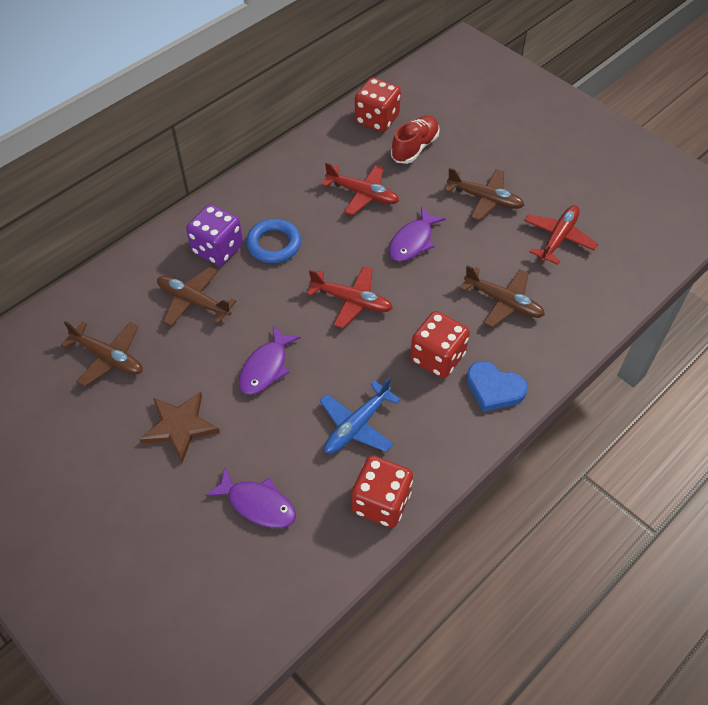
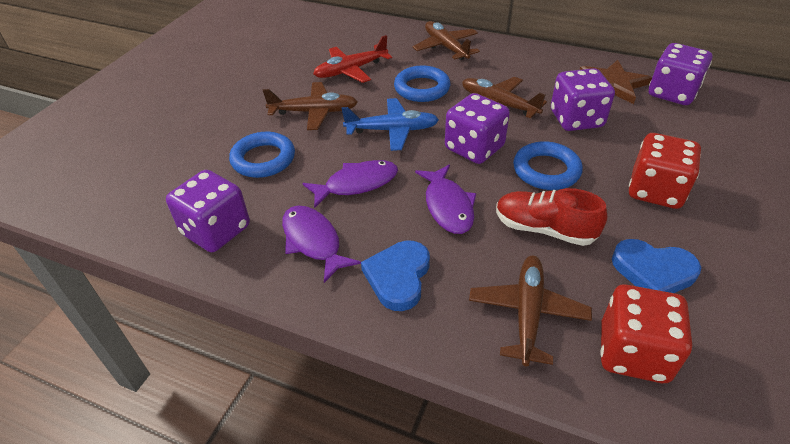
blue heart: [466,361,528,412] = 1 -> [361,241,430,311] [612,239,701,293] = 2
blue ring: [246,219,301,263] = 1 -> [229,132,295,178] [394,66,450,102] [513,141,583,190] = 3
purple dice: [186,204,243,266] = 1 -> [166,170,250,252] [445,93,510,164] [551,68,615,131] [649,43,712,105] = 4
red dice: [352,455,413,528] [355,78,401,132] [410,311,470,378] = 3 -> [600,285,692,383] [629,133,701,209] = 2
red plane: [307,266,393,328] [322,163,399,215] [524,205,598,265] = 3 -> [313,35,392,83] = 1

